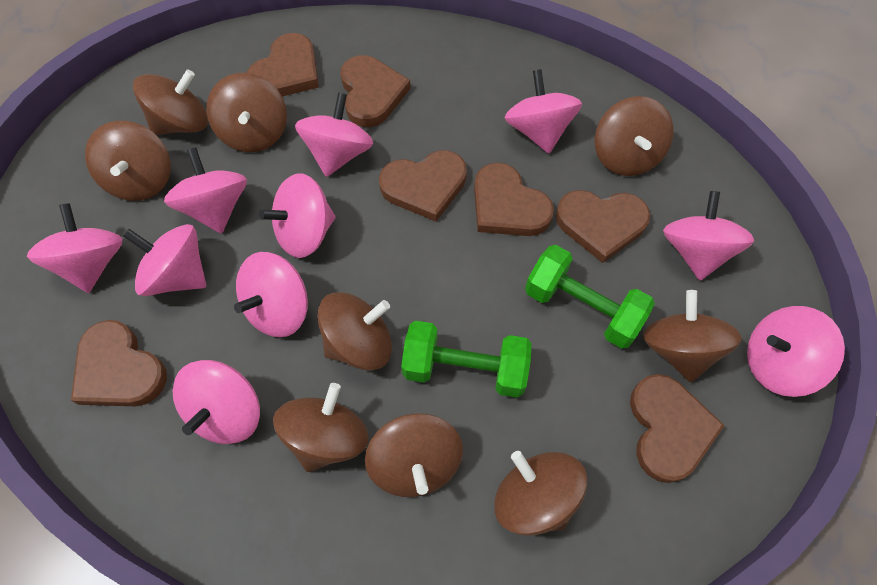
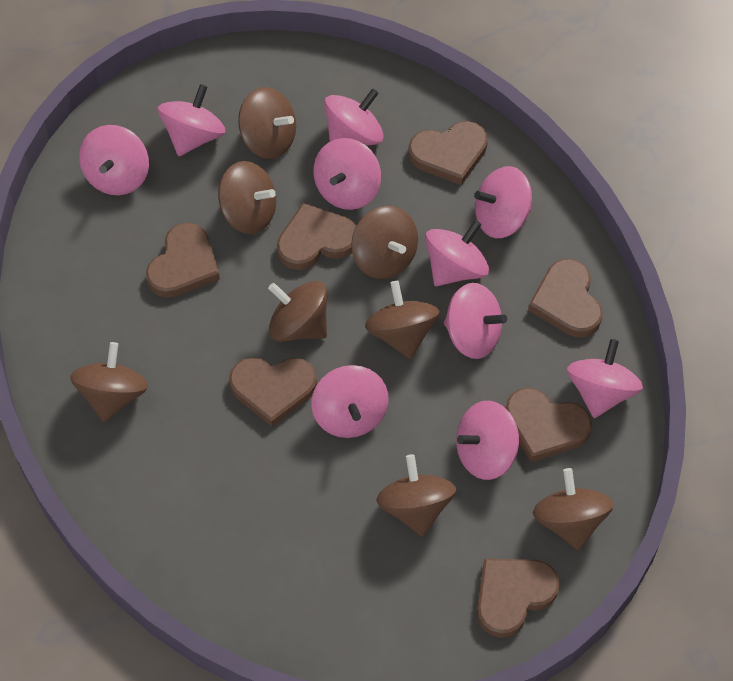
brown spinning top: [85,121,171,201] [133,69,208,135] [206,73,287,152] [273,383,369,472] [317,292,392,371] [365,413,463,497] [494,451,587,536] [595,96,673,176] [643,290,742,382] = 9 -> [70,342,148,422] [218,161,276,234] [238,87,296,159] [268,281,327,342] [351,206,418,279] [365,281,440,359] [377,454,456,537] [533,468,614,550] = 8
green dumbbell: [401,321,532,398] [525,245,655,349] = 2 -> none = 0

